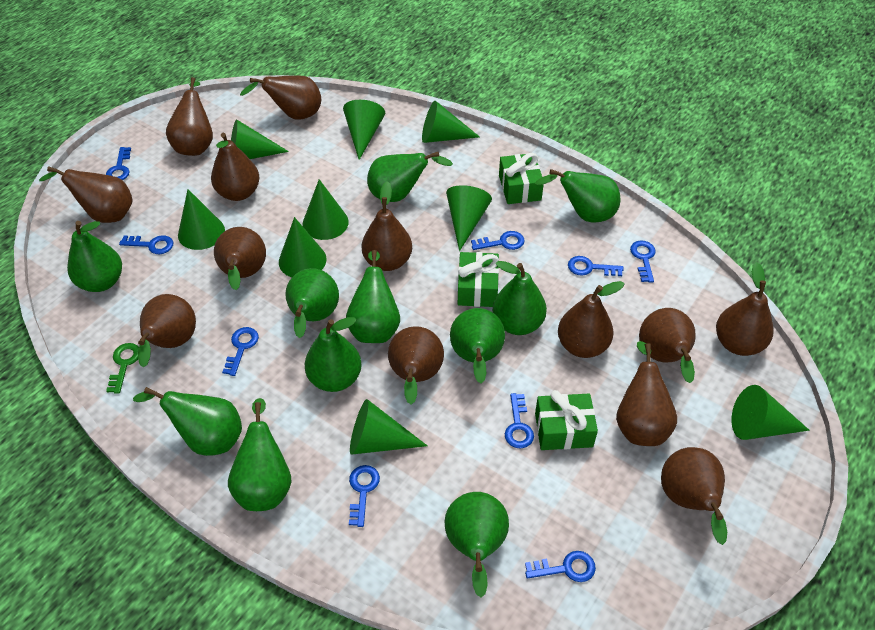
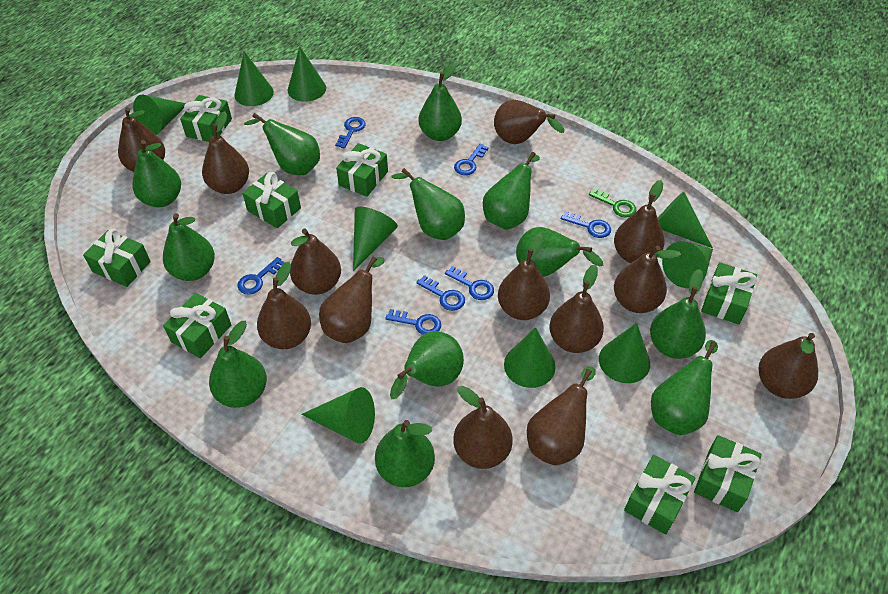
blue key: [106,147,131,180] [119,235,173,254] [222,327,259,376] [349,465,380,527] [471,231,525,250] [505,393,534,448] [525,551,596,582] [568,256,624,276] [630,241,656,283] = 9 -> [237,257,285,294] [335,117,365,149] [385,309,441,335] [416,275,465,311] [445,266,494,300] [454,144,489,175] [561,211,611,238] = 7
green gift: [458,252,499,307] [499,153,544,204] [535,390,598,450] = 3 -> [83,228,151,287] [163,293,231,358] [180,95,232,142] [242,172,301,228] [336,143,388,197] [624,455,695,535] [694,435,762,512] [701,262,757,325] = 8
green pear: [67,221,122,292] [133,387,242,456] [228,398,291,511] [285,268,339,338] [305,317,362,392] [346,250,400,343] [367,152,453,202] [445,492,509,597] [450,308,505,383] [492,261,547,335] [535,169,621,223] = 11 -> [133,140,181,207] [163,213,215,281] [209,321,267,408] [244,113,320,175] [375,420,435,487] [390,331,464,399] [392,168,465,240] [419,63,462,141] [483,152,540,230] [516,227,603,277] [650,269,706,359] [651,340,718,435] = 12

